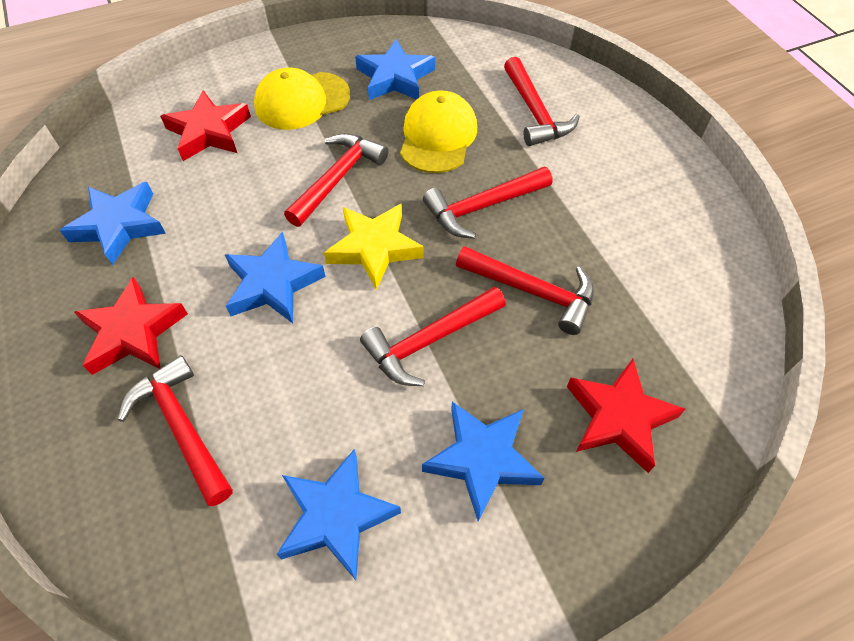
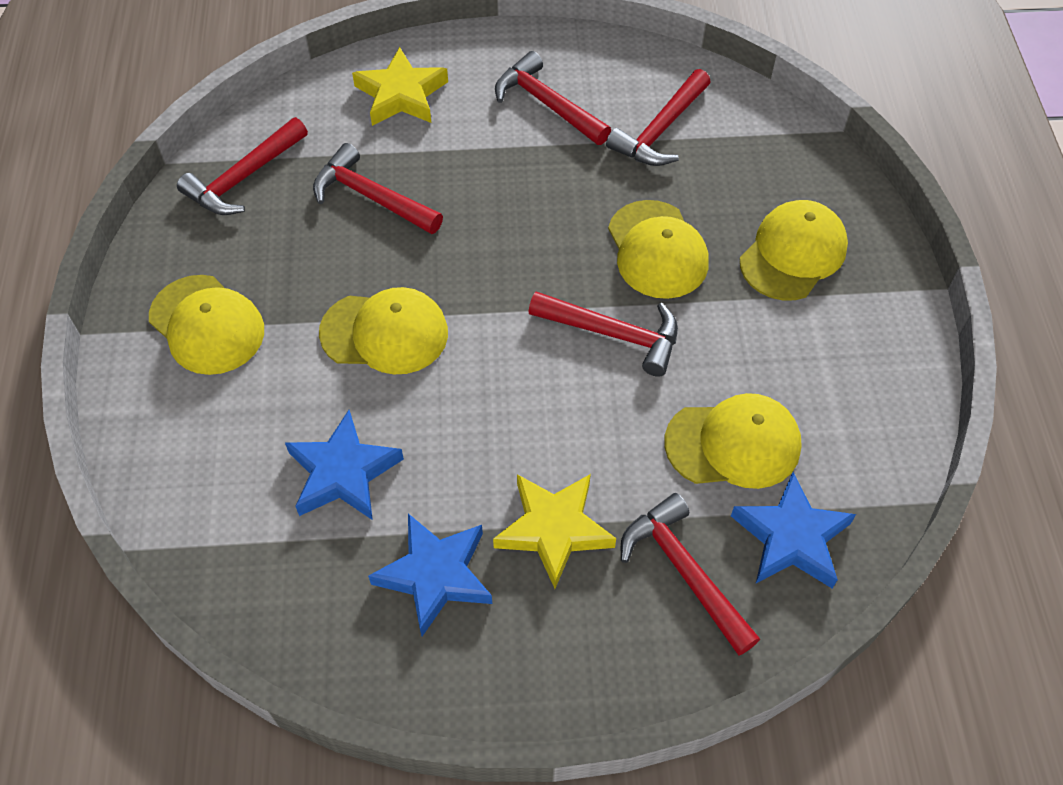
blue star: [60,182,166,265] [225,232,326,323] [276,449,401,580] [355,39,435,100] [422,402,545,521] = 5 -> [285,410,404,520] [368,514,492,636] [731,472,856,589] = 3
red star: [74,276,188,375] [160,90,251,161] [567,359,685,473] = 3 -> none = 0
yellow cap: [254,68,350,130] [400,90,477,173] = 2 -> [149,275,264,375] [319,287,448,374] [608,200,708,299] [664,393,802,489] [740,200,848,300] = 5
yellow star: [324,204,424,290] = 1 -> [352,47,448,126] [493,474,616,589] = 2

